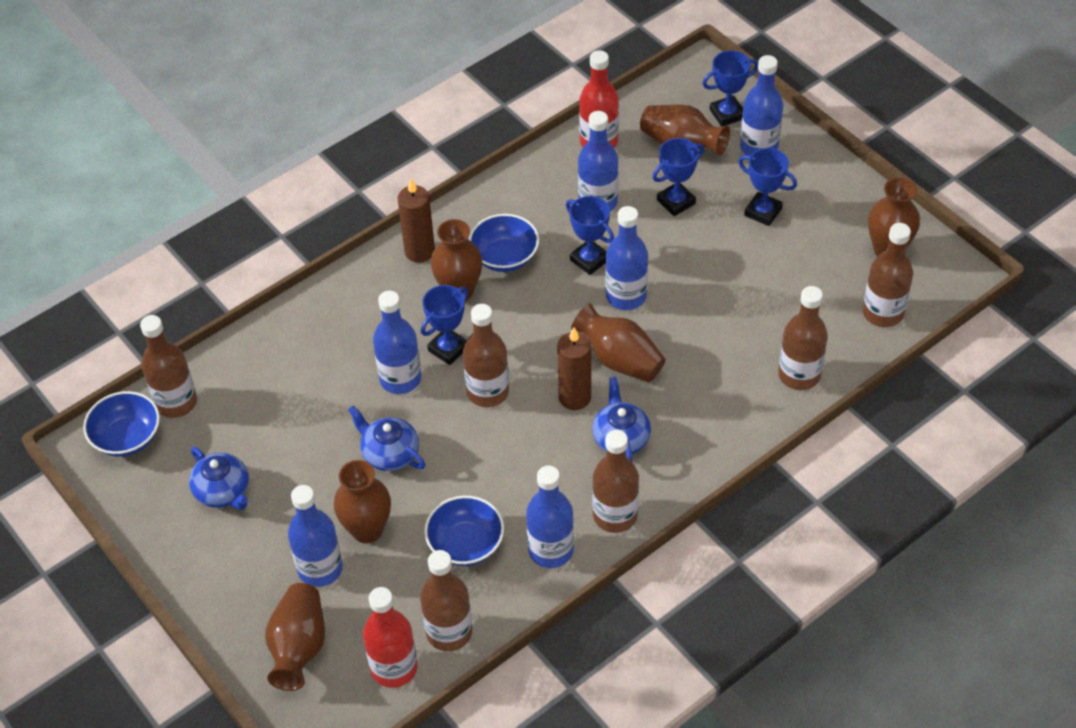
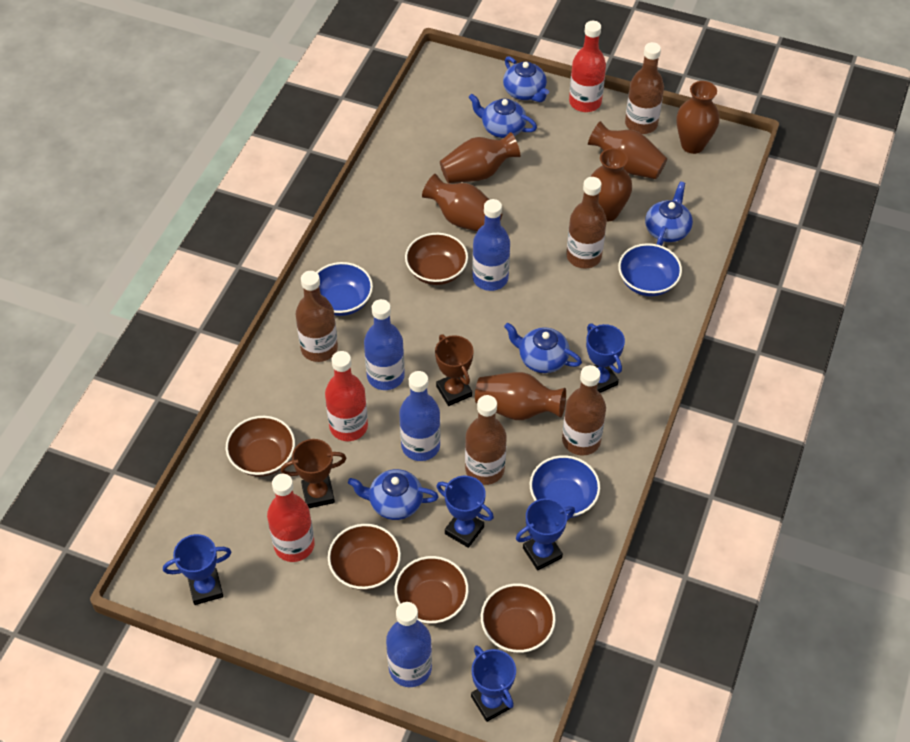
blue bottle: [288,485,343,587] [373,291,421,394] [526,466,574,568] [578,111,619,211] [605,206,648,310] [740,55,783,155] = 6 -> [364,299,405,390] [386,602,432,687] [399,371,441,461] [472,199,510,291] = 4
blue teapot: [189,447,249,510] [348,405,425,471] [592,377,651,461] = 3 -> [348,469,439,520] [468,94,537,138] [503,56,549,102] [504,323,582,373] [645,181,693,246] = 5
brown bottle: [140,315,197,418] [420,550,472,651] [463,304,509,407] [592,430,639,533] [778,286,828,390] [863,223,913,327] = 6 -> [295,271,338,362] [465,395,507,485] [562,365,606,456] [566,177,607,269] [625,42,664,134] = 5
brown bowl: none = 0 -> [226,416,295,477] [328,524,401,590] [395,556,469,624] [405,233,468,285] [481,583,556,653] = 5
brown candle: [397,178,435,263] [557,327,591,410] = 2 -> none = 0
brown trophy: none = 0 -> [281,439,347,508] [435,334,474,406] = 2
red bottle: [363,587,417,688] [579,50,619,148] = 2 -> [267,474,315,562] [325,351,368,441] [569,21,606,112] = 3

